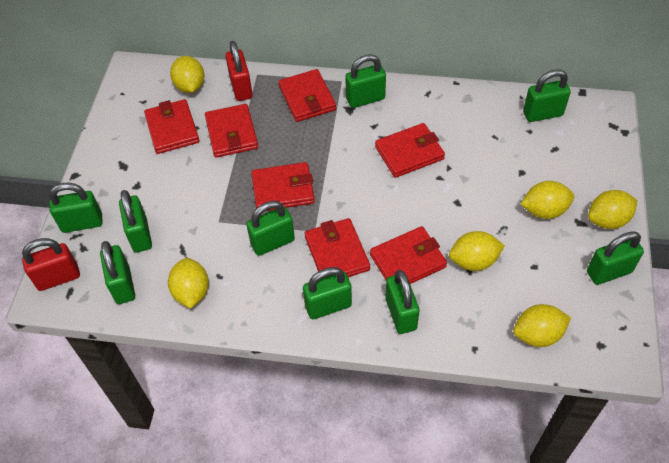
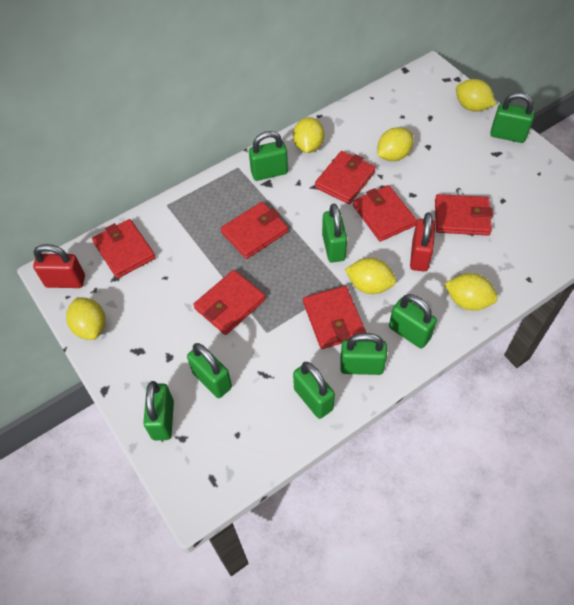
green padlock: [49,183,102,233] [100,241,135,304] [119,190,152,252] [246,201,295,256] [303,267,352,319] [345,54,386,108] [385,270,419,334] [523,70,571,122] [587,231,644,285] = 9 -> [143,381,174,440] [187,343,232,398] [249,131,288,181] [293,362,335,419] [322,203,347,263] [340,333,387,375] [389,294,437,348] [490,92,535,143] = 8

